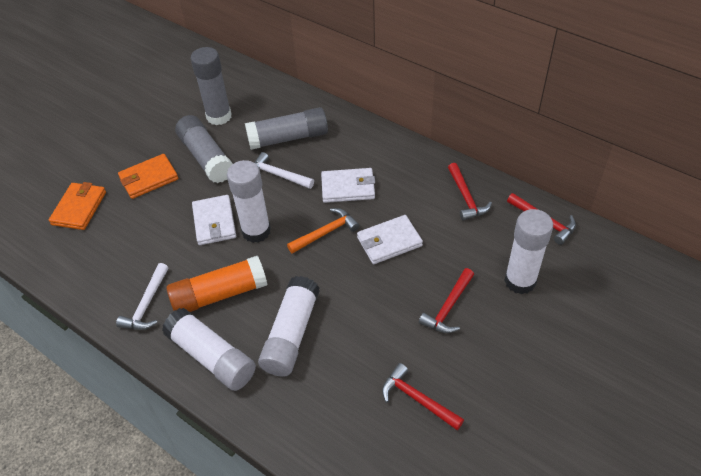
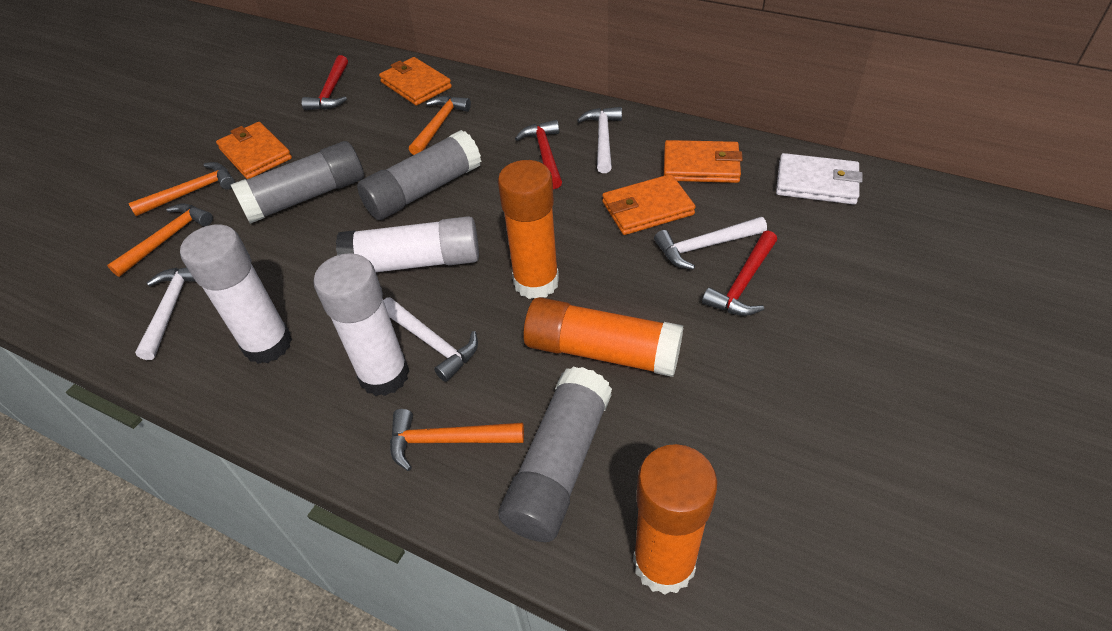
orange glue stick: [167,256,267,312] = 1 -> [498,160,559,299] [523,297,683,377] [633,444,717,595] = 3
orange hammer: [287,208,359,254] = 1 -> [107,204,213,277] [129,162,235,216] [390,409,524,471] [409,96,471,155] = 4
orange wallet: [49,182,106,230] [118,154,178,199] = 2 -> [216,122,292,179] [379,57,452,106] [602,174,696,235] [664,140,743,183] = 4
red hammer: [382,363,464,430] [419,268,474,333] [448,163,492,221] [507,193,576,245] = 4 -> [302,55,348,110] [515,120,562,189] [702,231,777,316] = 3
white glue stick: [162,308,256,391] [227,160,271,243] [258,276,320,377] [504,209,553,294] = 4 -> [180,224,292,364] [313,253,409,396] [336,216,479,272] = 3
white hammer: [116,263,169,330] [254,152,314,189] = 2 -> [135,267,196,360] [383,297,478,382] [577,107,622,173] [654,217,767,270] = 4
white wallet: [192,195,236,245] [321,168,375,203] [357,215,423,264] = 3 -> [776,153,863,204] = 1

